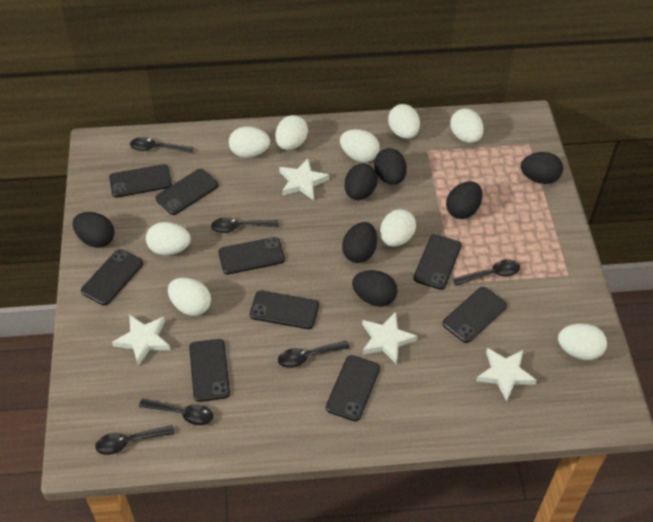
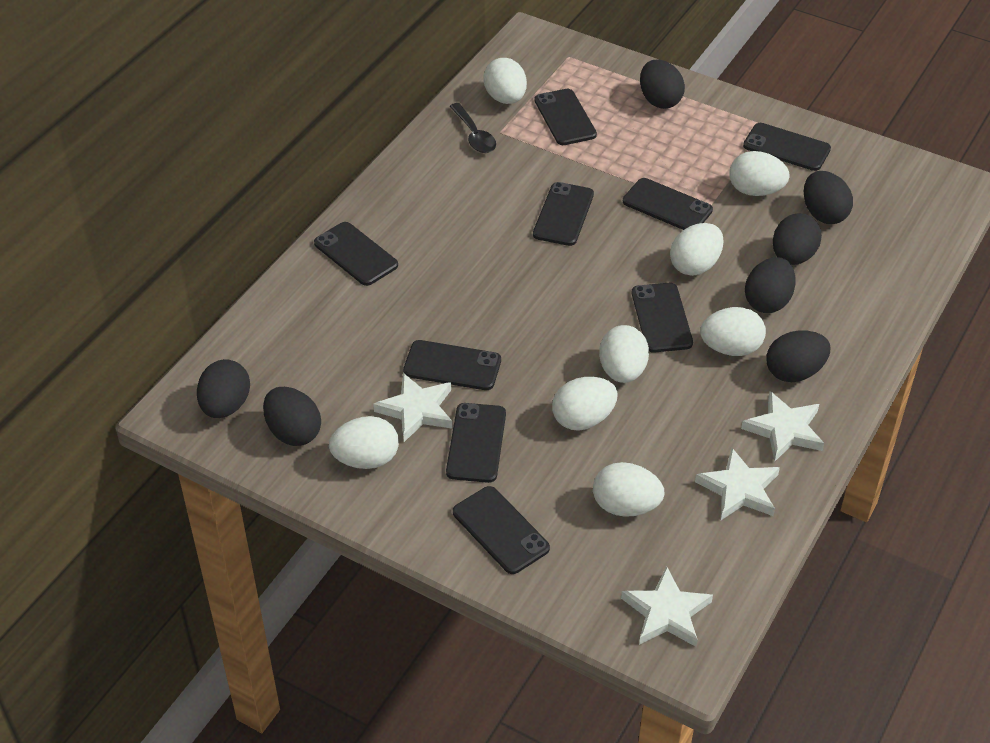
black spoon: [95,425,175,455] [130,137,193,153] [139,398,213,425] [211,217,279,233] [278,341,350,368] [453,259,520,286] = 6 -> [449,103,496,153] = 1
white egg: [146,222,191,255] [168,278,211,316] [229,126,270,158] [275,115,308,150] [340,129,380,162] [380,209,416,247] [388,104,420,139] [450,108,484,143] [558,324,607,360] = 9 -> [329,416,399,469] [483,58,527,104] [552,377,618,431] [593,462,664,517] [599,325,649,383] [670,223,724,276] [700,307,766,356] [729,151,790,196] = 8

